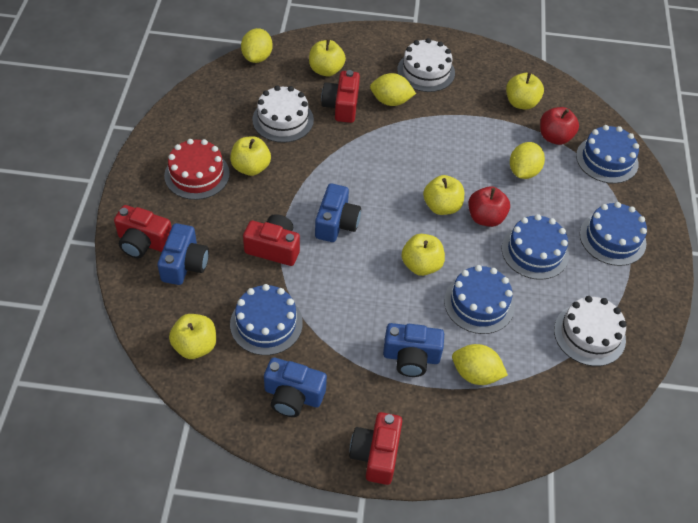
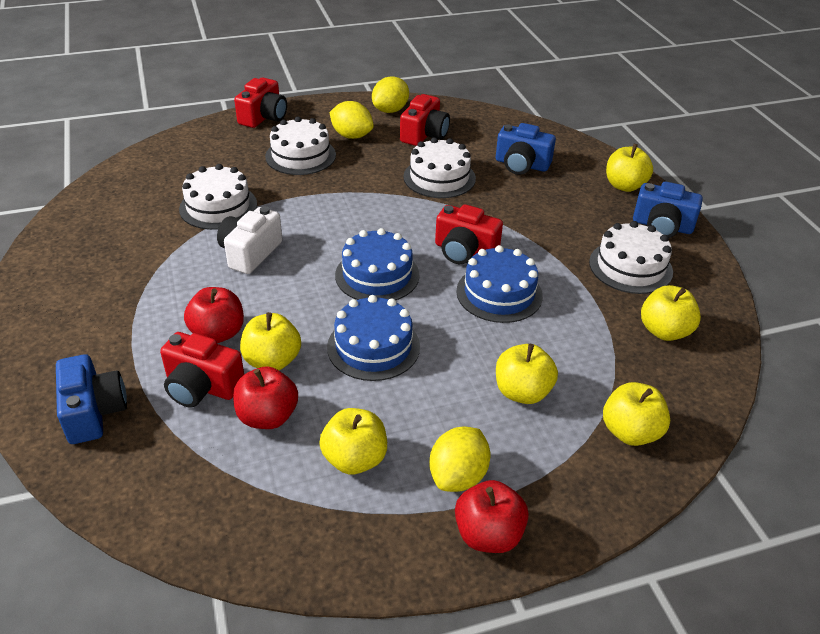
blue cake: [230,284,303,355] [444,265,515,334] [501,214,569,280] [576,125,639,184] [580,202,647,266] = 5 -> [327,295,420,381] [335,228,420,300] [456,245,543,323] = 3
blue camera: [157,223,209,285] [264,357,327,417] [315,183,361,242] [383,323,444,377] = 4 -> [56,354,127,444] [496,123,556,175] [633,182,703,238] = 3
red apple: [468,186,510,227] [540,107,579,145] = 2 -> [184,287,244,343] [233,366,298,429] [455,480,529,553] = 3
red cake: [164,139,230,200] = 1 -> none = 0
white cake: [252,85,314,143] [397,38,455,92] [554,296,627,366] = 3 -> [179,164,257,230] [265,117,336,175] [403,137,476,198] [589,221,673,294] = 4
white camera: none = 0 -> [217,206,282,274] = 1
yellow lemon: [241,28,273,63] [370,73,416,106] [452,344,508,385] [510,142,545,179] = 4 -> [329,101,374,139] [372,76,409,113] [429,426,491,492] = 3

